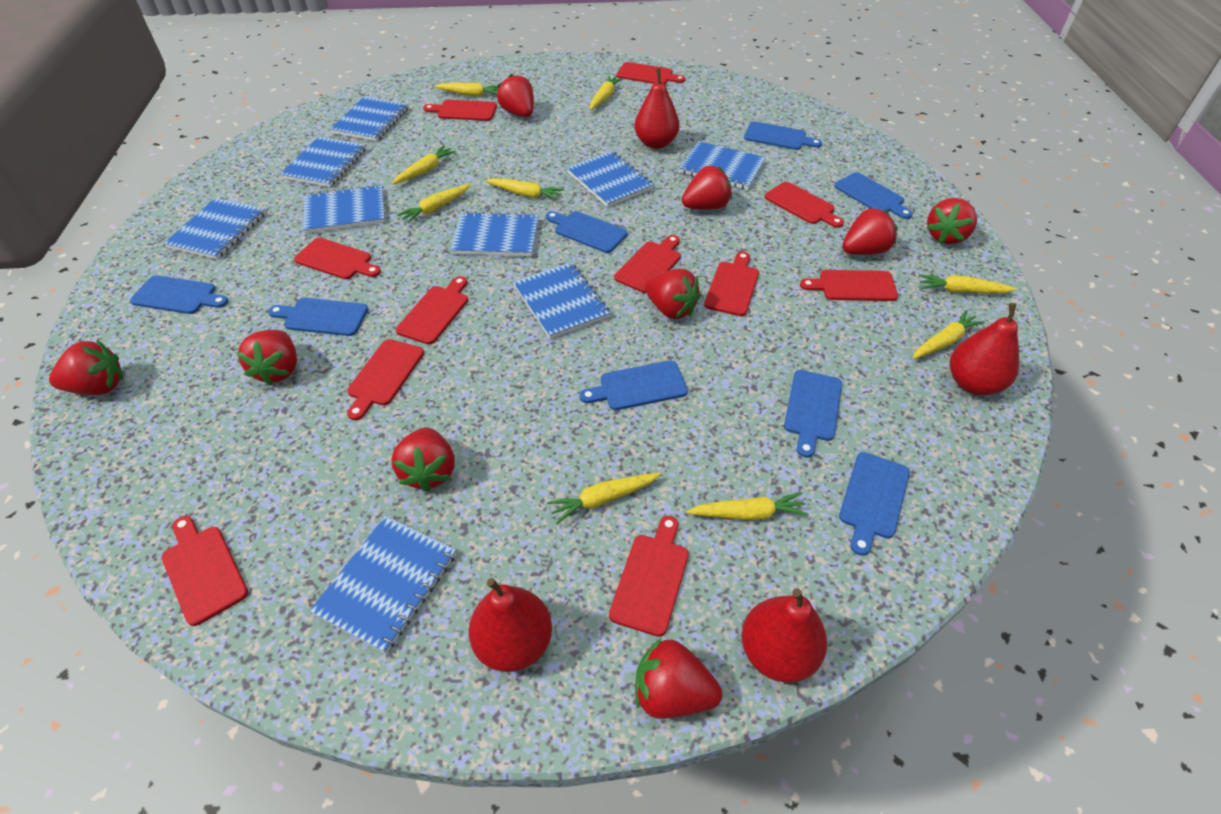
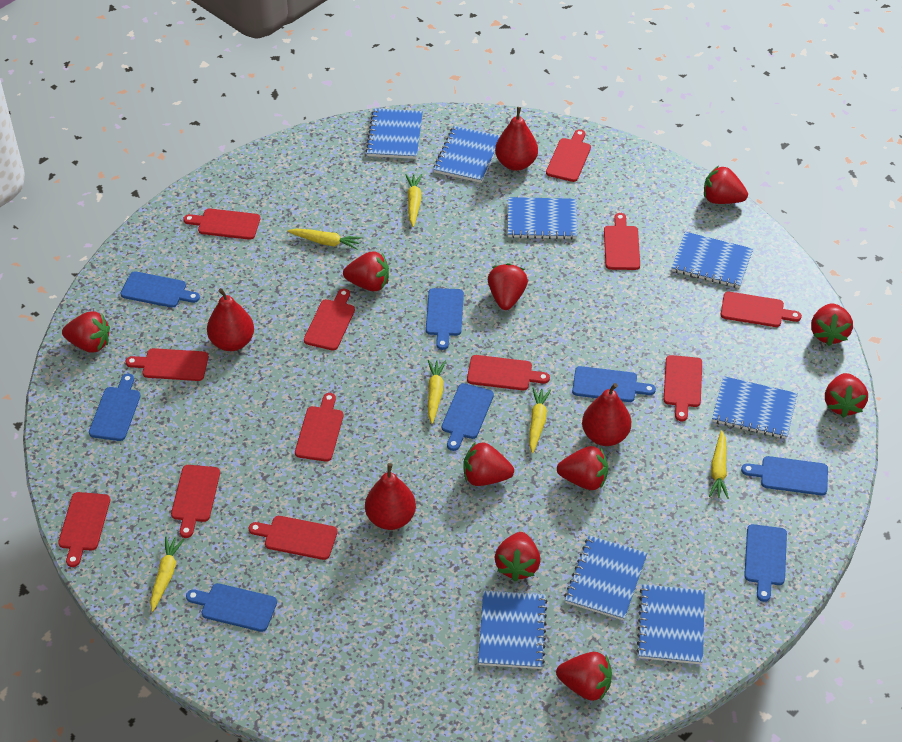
blue notebook: [164,198,265,259] [280,137,366,187] [303,184,385,234] [310,516,456,653] [330,96,408,141] [450,211,539,256] [513,262,610,339] [567,151,654,207] [679,141,766,190] = 9 -> [366,108,423,159] [433,126,500,183] [478,591,548,669] [508,197,577,240] [564,536,648,621] [636,584,705,664] [672,232,753,288] [712,376,798,439] = 8
red cutting board: [162,516,248,626] [294,238,381,279] [347,339,424,420] [396,276,468,344] [423,100,497,121] [609,516,689,637] [614,235,681,293] [617,62,685,84] [704,252,759,316] [765,182,844,228] [800,270,898,301] = 11 -> [58,492,110,567] [126,348,209,381] [171,465,220,538] [183,209,260,240] [249,516,337,560] [295,393,343,462] [304,289,355,351] [467,355,550,390] [546,129,591,182] [604,213,640,270] [664,355,702,421] [721,291,802,327] = 12
red strawberry: [49,340,124,395] [237,330,297,385] [392,427,455,492] [497,74,534,117] [635,639,722,719] [645,269,701,319] [682,165,732,210] [842,208,898,255] [926,198,977,244] = 9 -> [62,311,110,353] [343,251,389,291] [463,442,514,486] [488,263,528,310] [495,532,541,581] [556,652,612,701] [557,446,608,490] [704,166,748,204] [811,303,853,346] [825,373,868,418] = 10
yellow carrot: [392,145,457,184] [397,184,471,224] [434,83,498,97] [486,178,564,200] [547,473,661,524] [590,75,623,110] [687,492,809,520] [913,310,985,359] [919,274,1016,293] = 9 -> [150,536,185,612] [287,229,362,250] [406,174,422,227] [428,360,446,424] [529,387,551,453] [709,430,729,499] = 6

